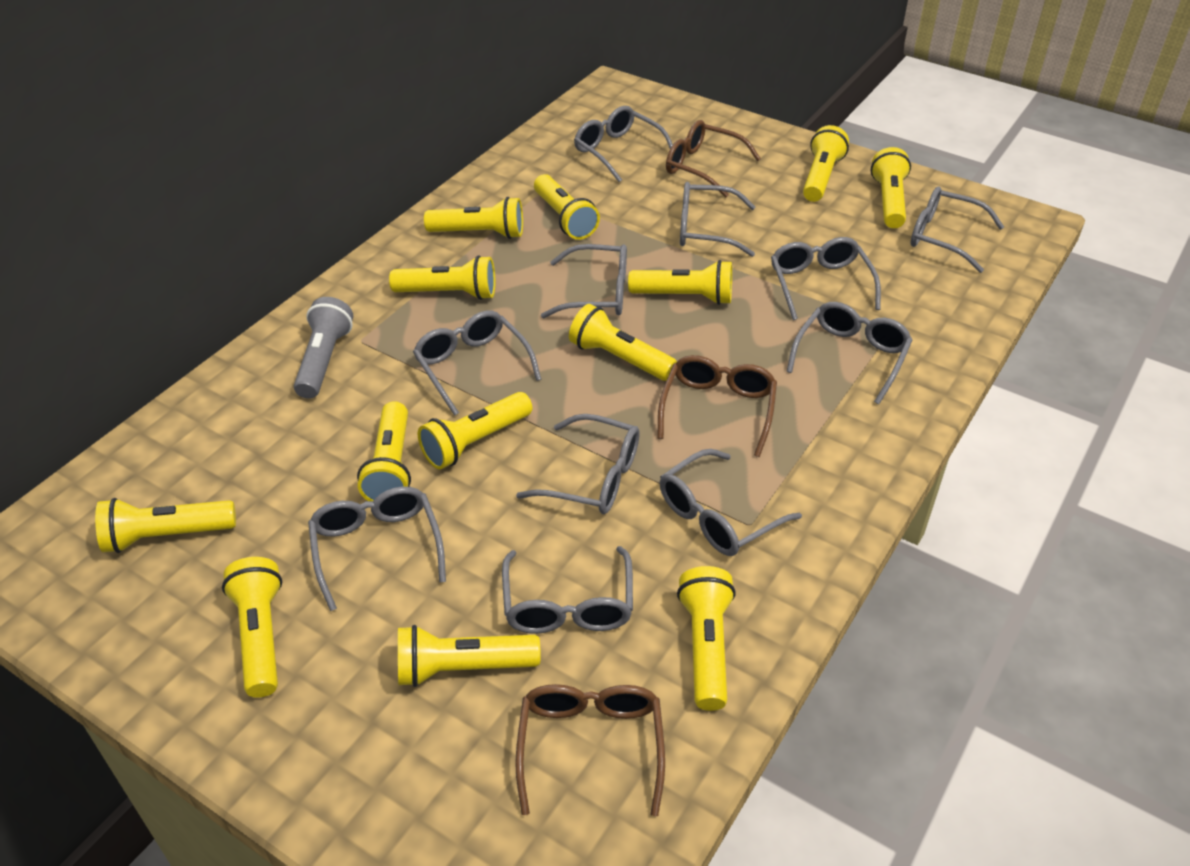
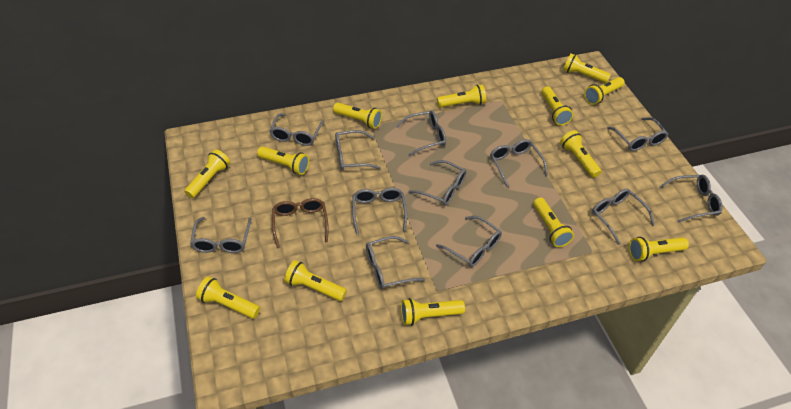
brown glasses: [515,684,665,816] [657,355,777,457] [666,120,761,198] = 3 -> [272,198,329,248] = 1
grey flashlight: [294,297,353,399] = 1 -> none = 0
grey glasses: [308,486,446,611] [413,311,542,416] [502,546,633,634] [516,414,640,514] [541,244,627,318] [574,106,673,182] [660,449,802,556] [680,182,755,257] [771,237,881,320] [786,302,912,404] [911,187,1004,273] = 11 -> [190,217,251,253] [269,113,325,146] [335,130,381,170] [352,188,407,234] [366,236,425,289] [396,110,446,156] [408,160,467,206] [436,216,502,267] [490,139,548,188] [592,188,655,245] [607,117,668,151] [660,175,722,223] = 12

